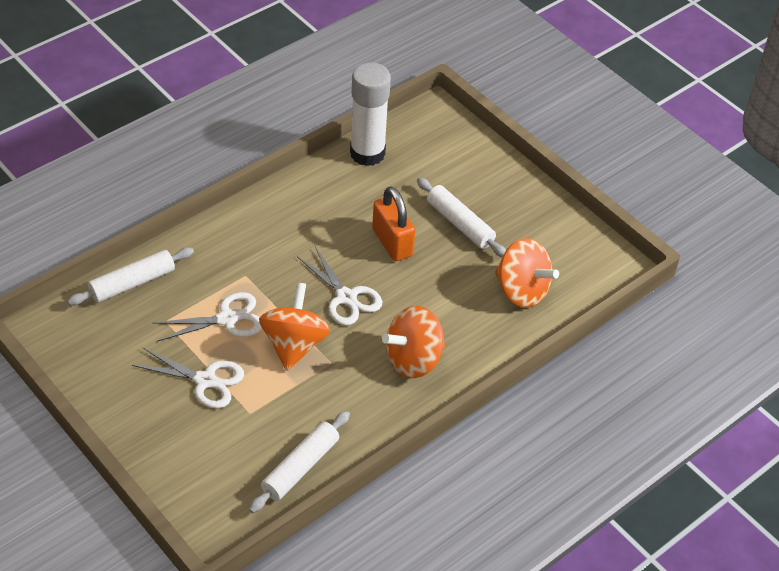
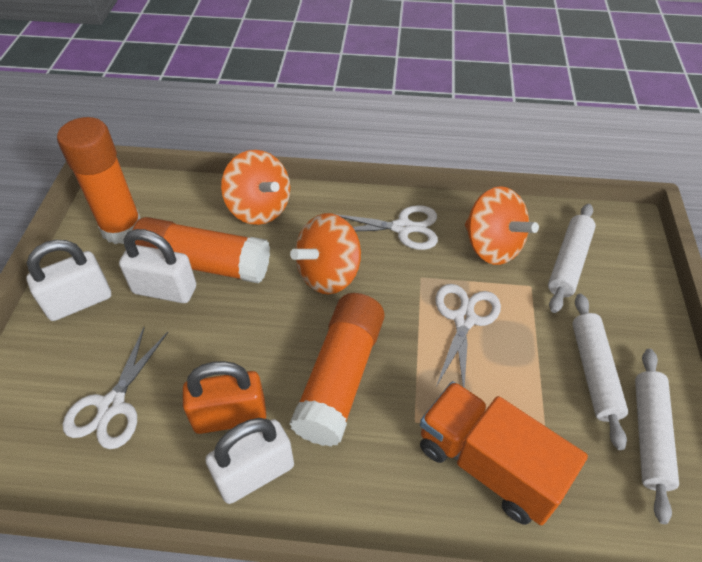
orange glue stick: none = 0 -> [57,117,141,244] [132,217,270,284] [289,293,384,446] = 3
orange truck: none = 0 -> [420,381,588,525] = 1
white glue stick: [350,62,391,166] = 1 -> none = 0
white padlock: none = 0 -> [26,240,111,321] [119,229,196,303] [205,418,294,504] = 3

